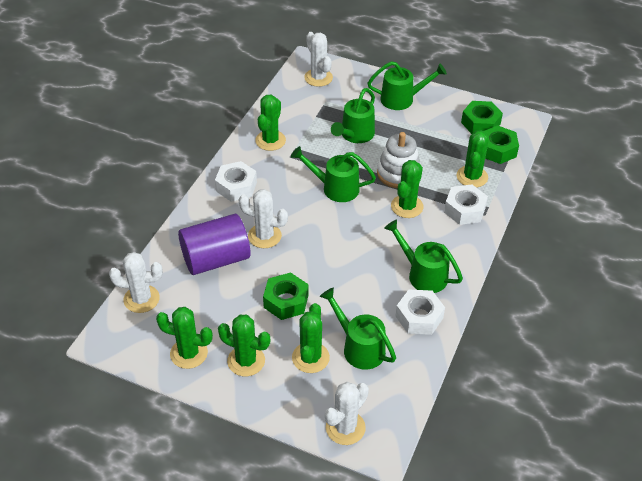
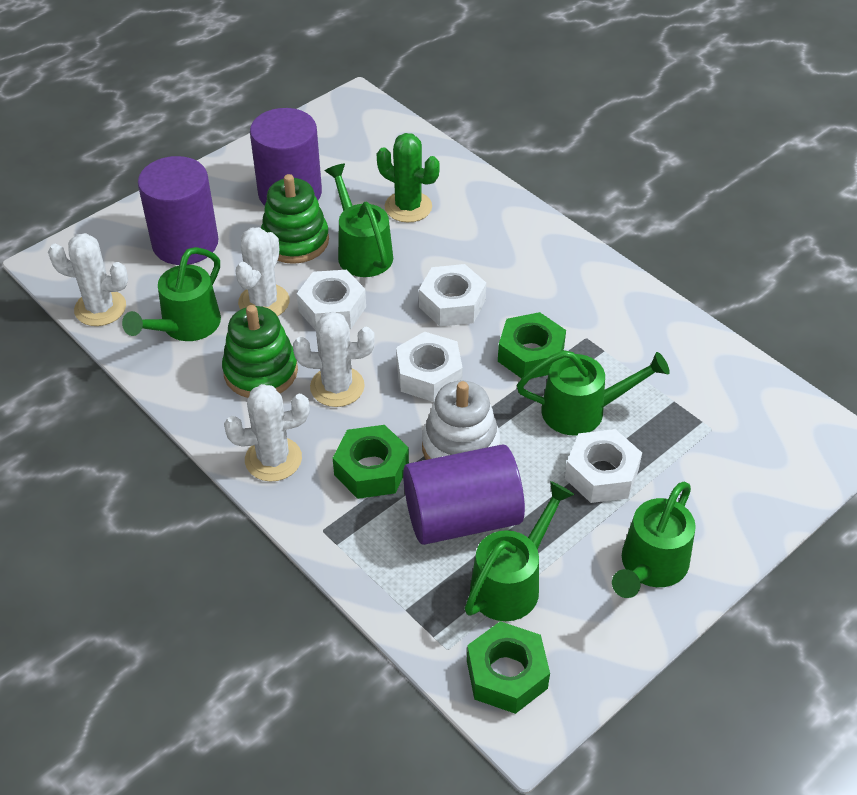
green cactus: [156,307,213,369] [218,315,270,376] [255,95,286,151] [292,303,330,373] [391,160,424,218] [457,130,489,188] = 6 -> [377,133,440,223] = 1
green stacking toy: none = 0 -> [222,305,298,398] [261,174,329,264] = 2
purple cylinder: [178,214,251,275] = 1 -> [138,156,218,265] [250,108,322,206] [403,445,525,545] = 3
white nut: [215,161,257,202] [396,290,445,335] [444,184,488,225] = 3 -> [297,270,366,330] [396,332,463,402] [419,264,486,327] [565,429,642,503] = 4

